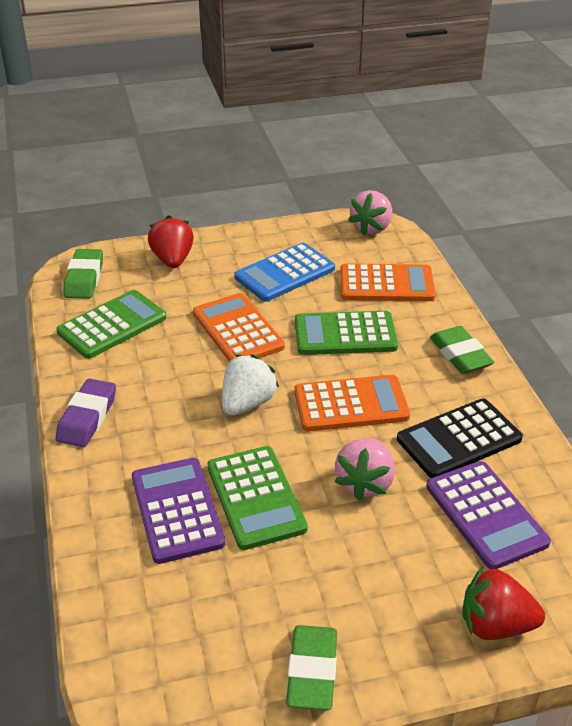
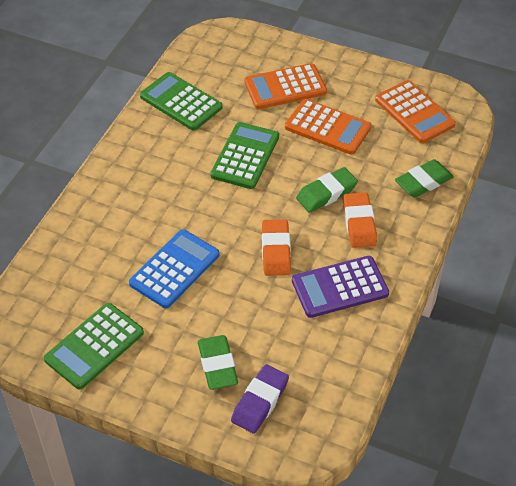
black calculator: [397,399,523,478] = 1 -> none = 0
orange eraser: none = 0 -> [262,219,291,276] [343,192,377,248] = 2
pink strawberry: [334,438,395,501] [348,190,392,235] = 2 -> none = 0
purple calculator: [132,458,226,564] [426,461,551,569] = 2 -> [292,256,389,318] = 1
red strawberry: [148,215,194,268] [463,567,545,640] = 2 -> none = 0
white strawberry: [222,354,279,415] = 1 -> none = 0

